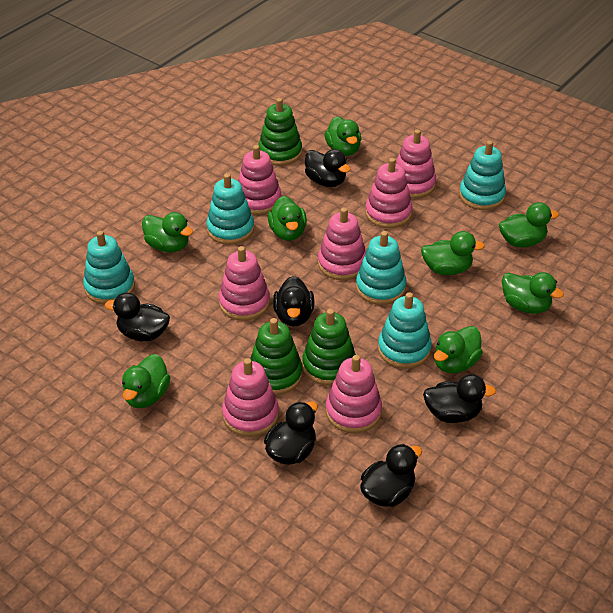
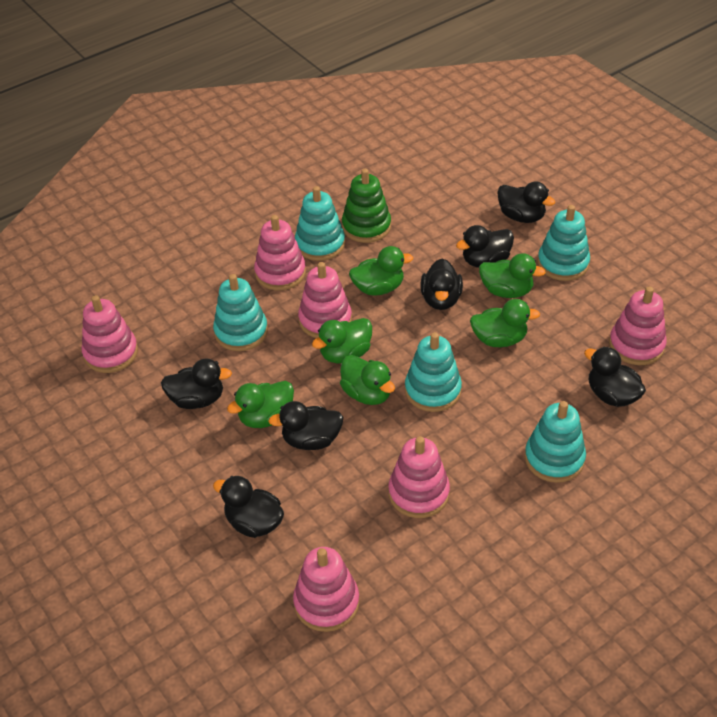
black duck: [105,293,170,342] [264,401,318,465] [273,276,315,327] [305,149,351,187] [360,444,422,507] [423,374,496,423] = 6 -> [161,359,232,409] [213,476,284,538] [268,401,343,450] [420,258,463,310] [456,225,514,268] [497,181,555,223] [584,347,646,407] = 7
green duck: [122,354,171,408] [142,212,193,252] [268,196,307,241] [325,116,361,156] [421,231,485,275] [434,326,483,374] [499,202,559,248] [502,272,564,314] = 8 -> [227,381,294,428] [312,318,372,363] [340,355,395,405] [349,246,413,296] [470,299,540,347] [479,253,546,298] = 6
green stacking toy: [251,318,303,395] [258,98,302,166] [302,309,356,386] = 3 -> [342,169,391,243] = 1
pink stacking toy: [219,246,270,321] [222,358,279,437] [238,145,281,215] [318,208,366,280] [326,355,382,433] [365,158,412,228] [396,129,436,199] = 7 -> [82,295,138,373] [254,215,306,290] [293,547,360,632] [298,262,352,338] [388,436,450,518] [609,287,667,365] = 6

